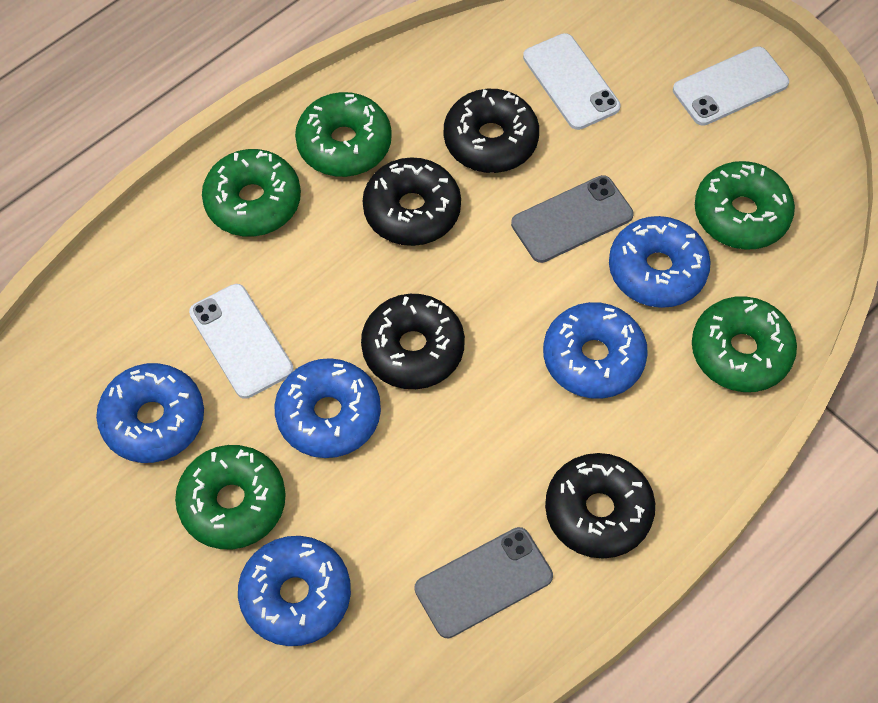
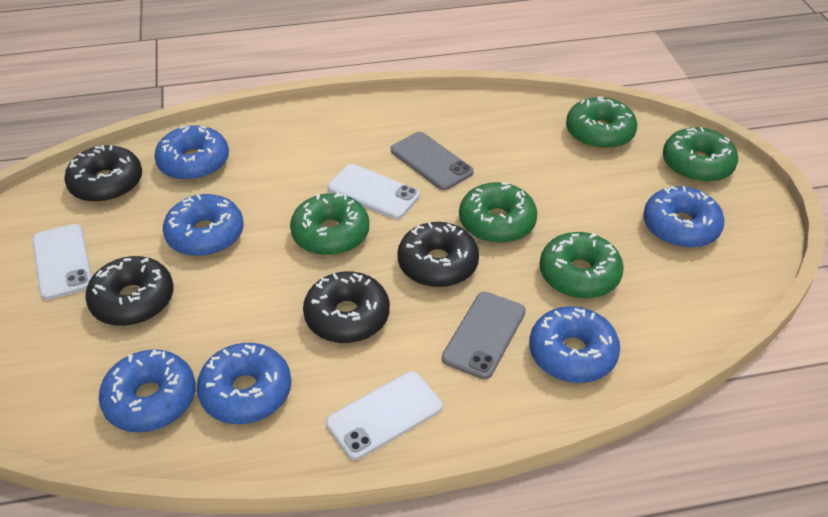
blue donut: [96,363,204,463] [238,536,351,646] [274,358,381,458] [543,302,648,399] [609,216,711,308] = 5 -> [99,350,196,432] [154,125,229,181] [163,194,244,257] [197,343,291,424] [529,306,620,383] [643,186,725,248] = 6

